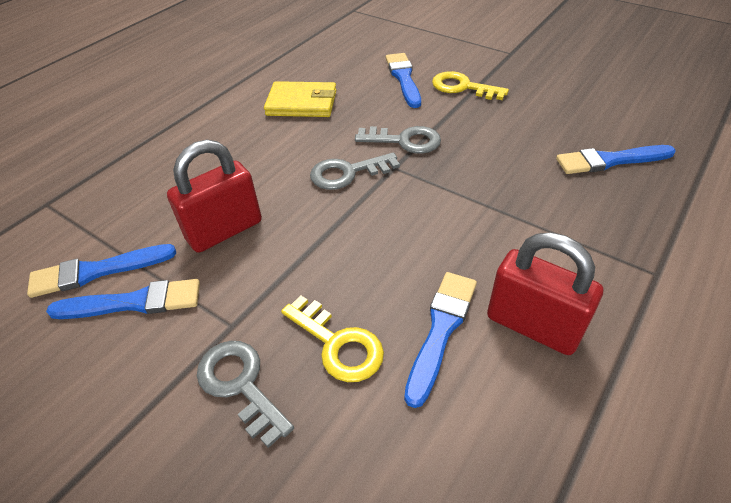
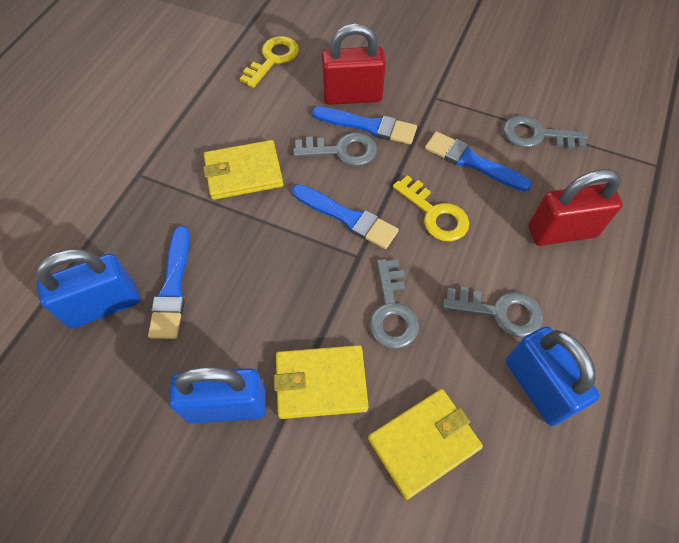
blue brush: [27,244,176,298] [46,279,200,319] [386,53,421,108] [404,272,477,408] [556,145,676,174] = 5 -> [148,226,190,339] [292,184,399,249] [312,107,417,144] [425,131,532,191] = 4
blue padlock: none = 0 -> [36,249,140,329] [169,367,266,424] [506,326,600,426] = 3
grey key: [197,341,294,448] [310,153,400,190] [355,126,441,154] = 3 -> [293,132,377,166] [369,259,419,349] [443,287,543,337] [503,115,587,150] = 4
yellow wallet: [264,81,336,117] = 1 -> [203,140,283,200] [274,345,369,419] [368,389,483,500] = 3

